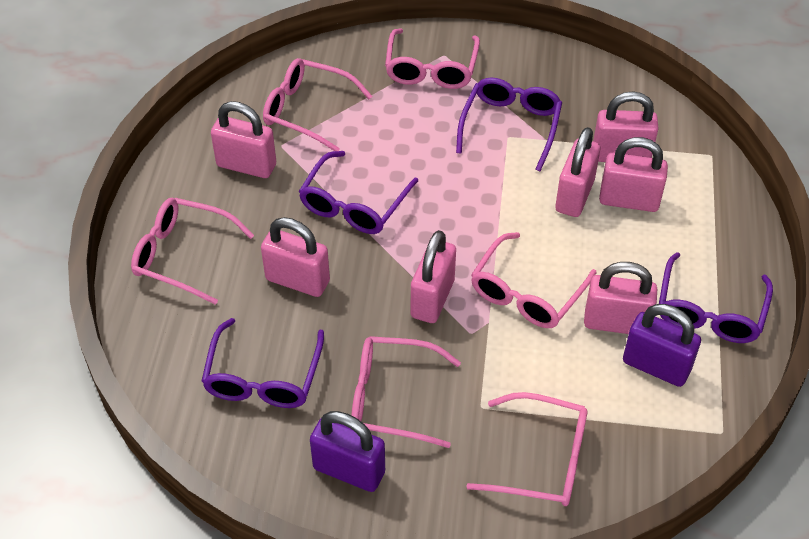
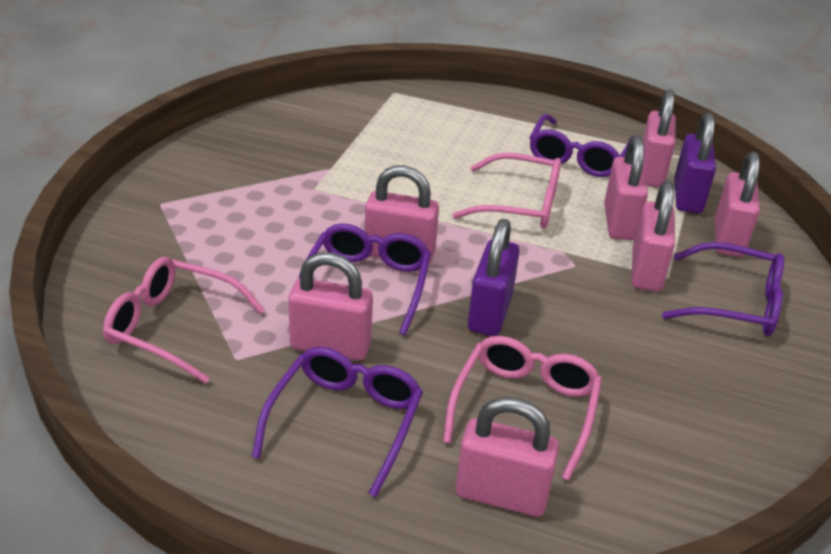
pink glasses: [131,198,254,305] [263,58,372,151] [351,336,461,448] [385,29,480,89] [466,392,588,506] [471,232,597,328] = 6 -> [103,257,265,384] [443,336,602,481] [452,153,561,228] = 3

